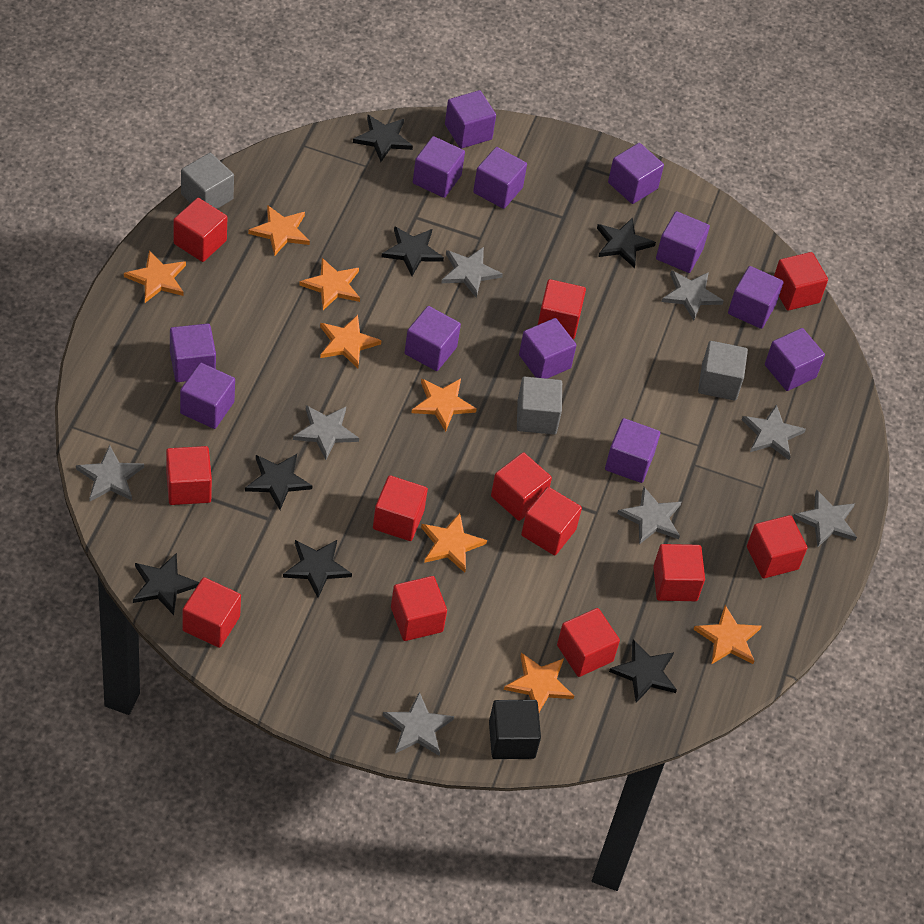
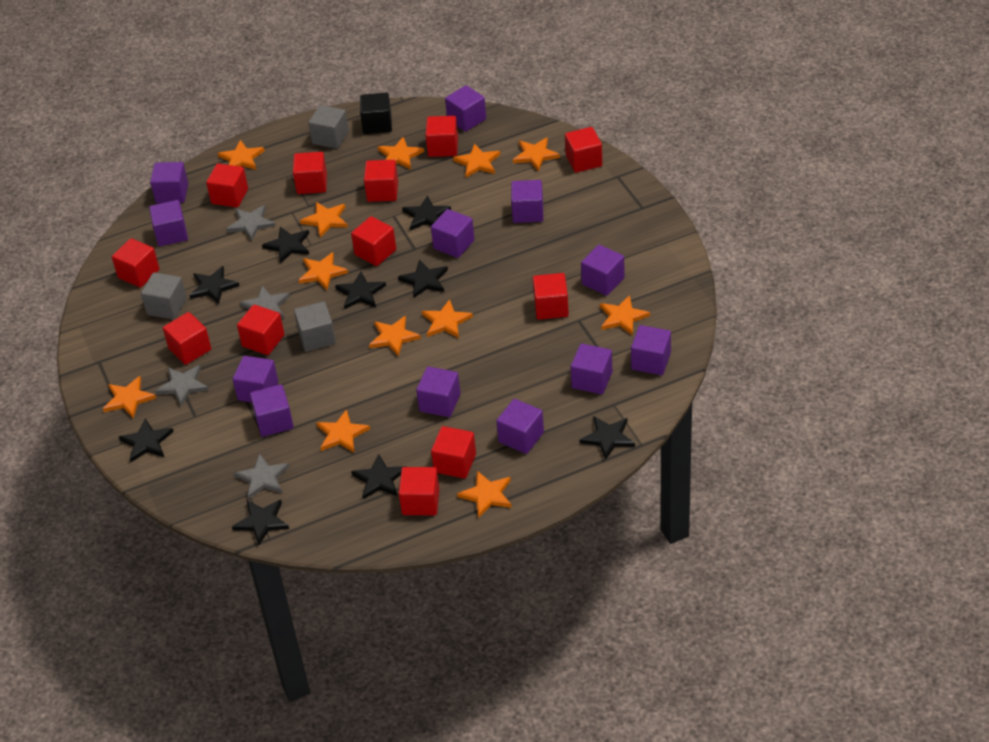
black star: [133,553,199,615] [245,454,313,510] [283,540,352,598] [353,115,413,162] [381,226,444,276] [597,218,656,268] [609,639,677,703] = 7 -> [119,419,174,462] [189,266,239,304] [232,500,289,545] [262,227,309,263] [335,271,386,309] [351,454,407,499] [398,260,448,298] [402,195,451,231] [580,416,635,460] = 9
grey star: [76,445,144,501] [293,405,359,460] [383,692,454,756] [442,247,503,298] [617,487,681,544] [662,270,723,320] [742,404,806,460] [793,490,857,547] = 8 -> [155,365,209,406] [226,205,275,241] [234,453,290,499] [239,286,290,319] = 4
orange star: [124,250,186,303] [248,205,310,256] [299,258,360,310] [320,315,382,368] [412,378,477,432] [421,513,487,573] [504,653,574,712] [693,605,762,664] = 8 -> [103,376,156,418] [218,140,265,170] [299,252,348,290] [300,202,348,237] [316,409,370,453] [369,316,421,356] [378,137,424,170] [422,299,473,338] [453,143,500,177] [457,471,512,518] [513,137,560,172] [600,295,650,336] = 12

